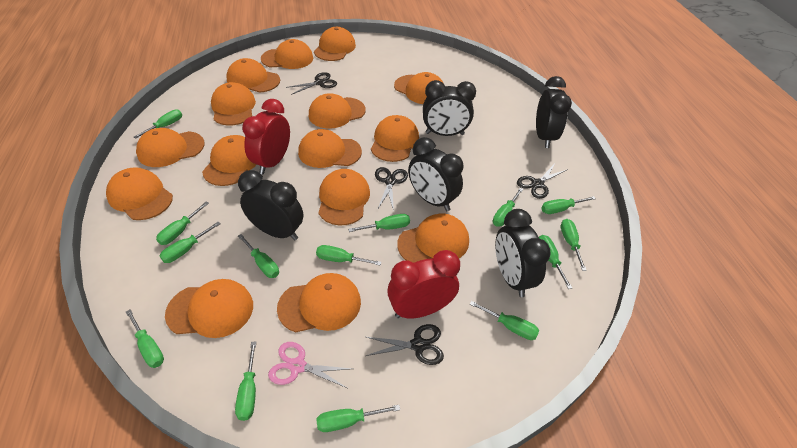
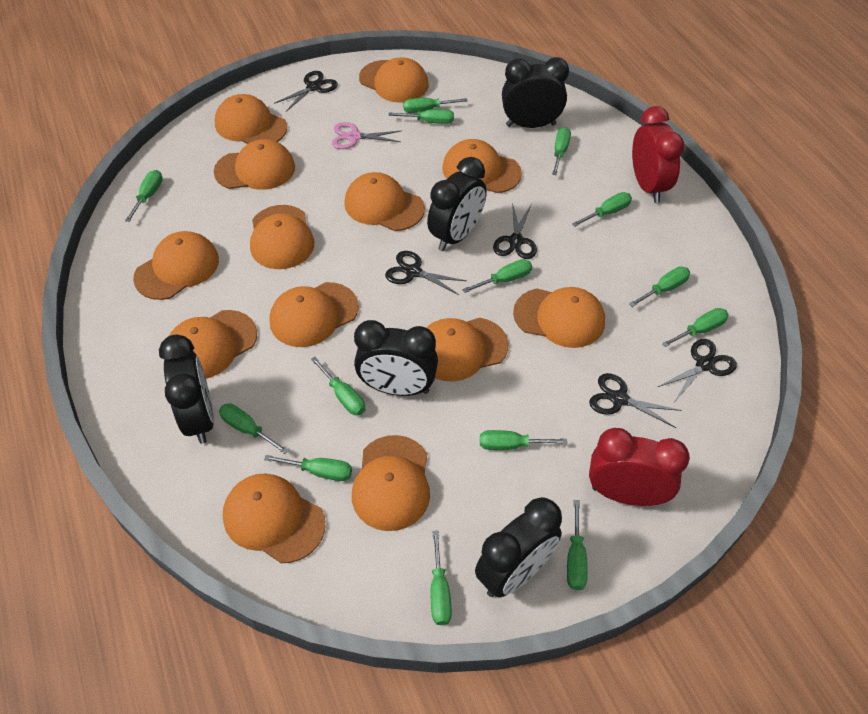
black scissors: [286,72,337,95] [366,324,444,365] [375,167,408,211] [517,162,568,199] = 4 -> [274,71,338,112] [385,251,466,295] [493,203,537,259] [589,373,682,428] [658,339,737,401] = 5
orange cap: [106,167,173,220] [136,128,205,167] [165,279,253,338] [202,135,257,186] [211,82,256,126] [226,58,280,93] [261,39,313,69] [277,273,361,332] [298,129,362,168] [309,93,366,129] [314,27,356,61] [319,169,370,225] [371,115,419,162] [394,72,444,104] [397,214,469,263] = 15 -> [133,231,219,300] [169,310,257,379] [214,139,295,190] [215,94,287,144] [223,473,326,563] [250,205,314,269] [269,282,359,347] [344,172,425,231] [352,435,430,531] [359,57,429,103] [426,318,508,382] [442,139,522,193] [513,287,605,348] = 13

